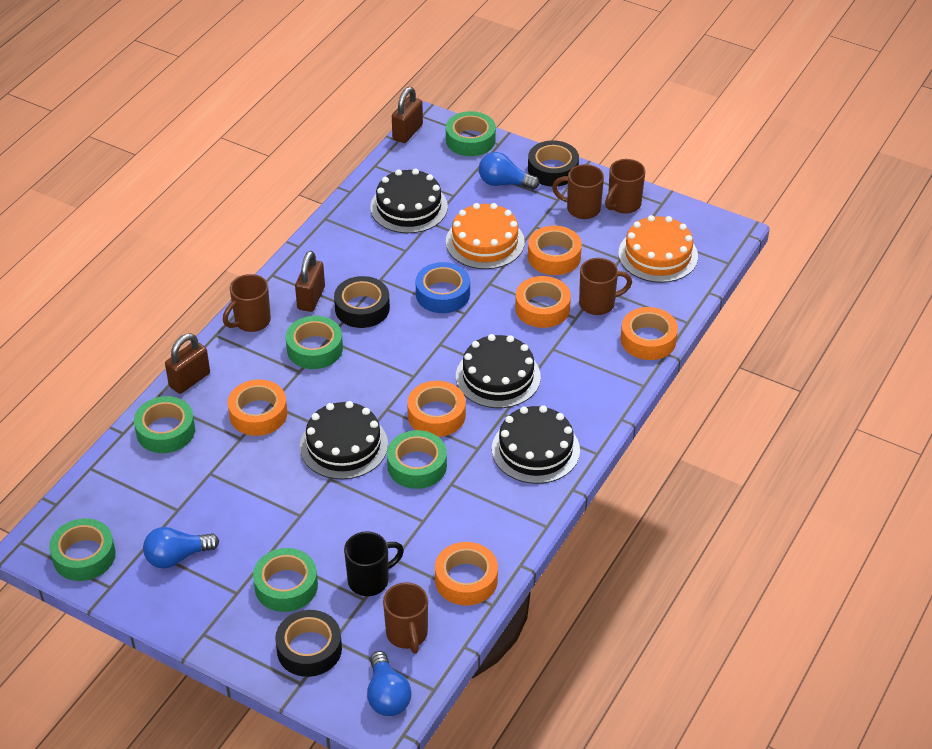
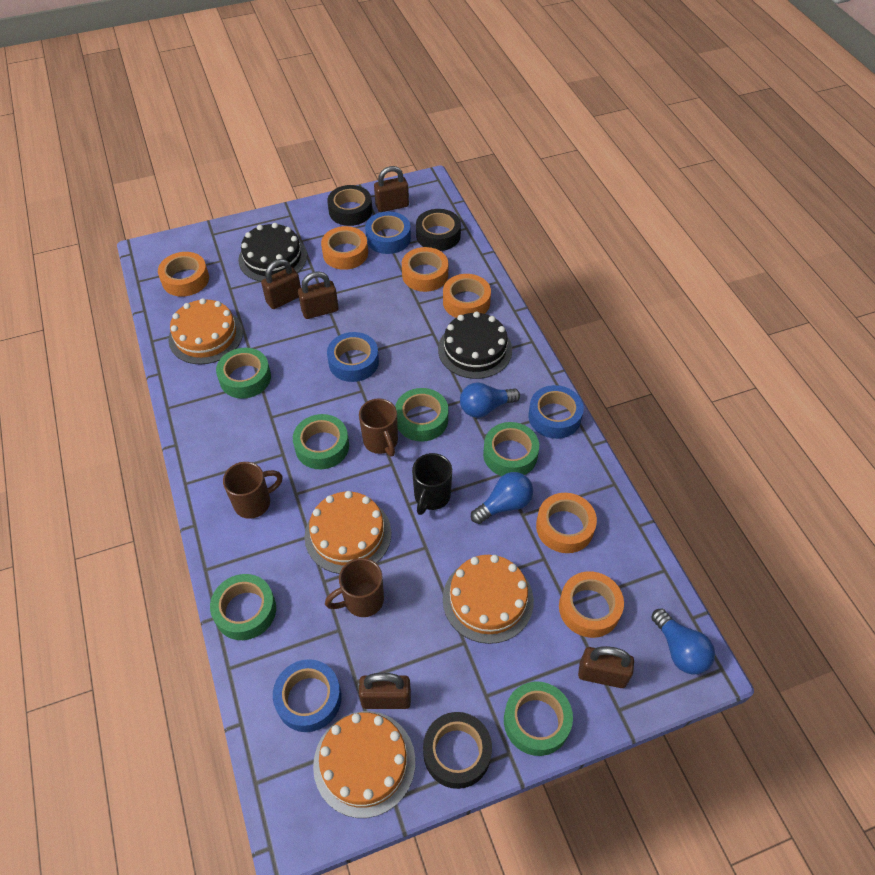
black cake: [300,401,388,479] [370,169,448,233] [456,334,541,408] [492,405,580,484] = 4 -> [238,223,307,282] [438,312,512,379] = 2
blue tape: [415,262,470,313] = 1 -> [273,659,342,732] [327,332,379,382] [365,212,411,254] [529,385,584,439] = 4
brown mug: [223,274,271,332] [383,582,428,653] [552,164,604,219] [579,258,632,315] [605,159,645,214] = 5 -> [223,462,283,519] [325,558,384,617] [359,399,398,456] = 3
brown padlock: [165,333,210,394] [295,251,325,312] [392,87,423,143] = 3 -> [261,259,301,309] [298,271,339,319] [359,673,411,709] [374,166,409,212] [578,646,634,688] = 5
orange cake: [446,203,525,269] [618,215,698,283] = 2 -> [168,298,243,364] [304,491,391,574] [313,711,415,818] [443,555,534,644] = 4

